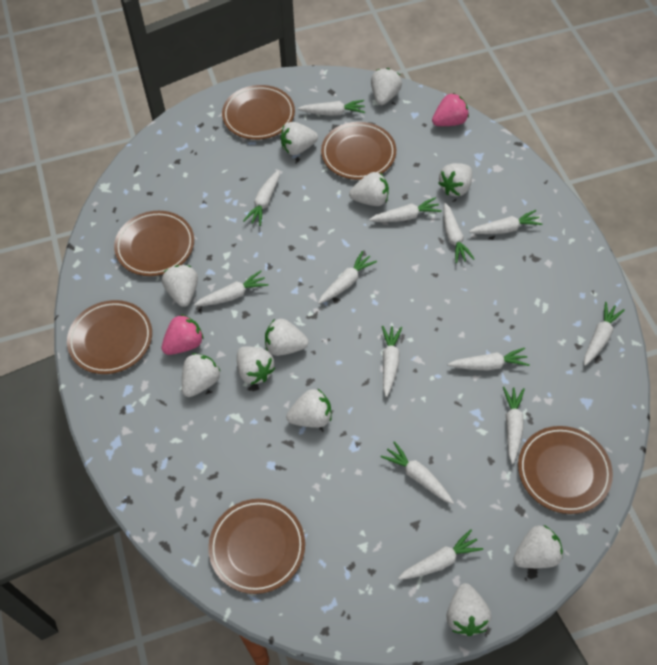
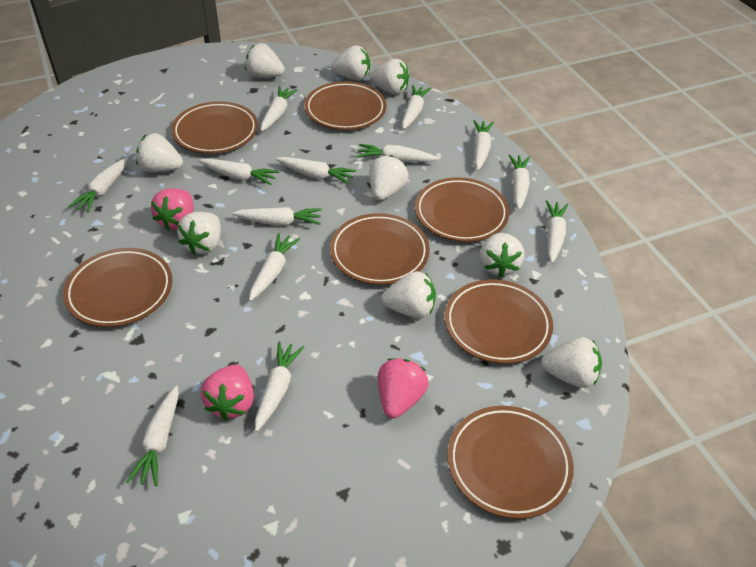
brown plate: [67,300,152,374] [114,211,194,276] [208,499,305,594] [222,85,295,140] [321,122,396,180] [518,426,613,514] = 6 -> [63,248,172,327] [171,101,258,154] [305,81,386,130] [330,213,430,285] [415,177,509,242] [445,279,553,364] [447,406,574,519] = 7
pink strawberry: [162,314,204,355] [432,93,469,126] = 2 -> [151,189,193,231] [201,364,254,420] [378,358,429,418] = 3
white strawberry: [162,265,198,307] [182,353,221,397] [237,346,275,385] [265,319,309,356] [280,122,318,155] [286,388,331,428] [349,172,389,206] [371,68,402,105] [438,163,472,197] [446,583,492,636] [513,525,563,568] = 11 -> [136,133,183,172] [177,212,221,255] [245,43,285,78] [331,45,370,81] [369,155,409,201] [370,59,409,95] [381,271,436,318] [480,233,524,277] [541,337,602,388] = 9

